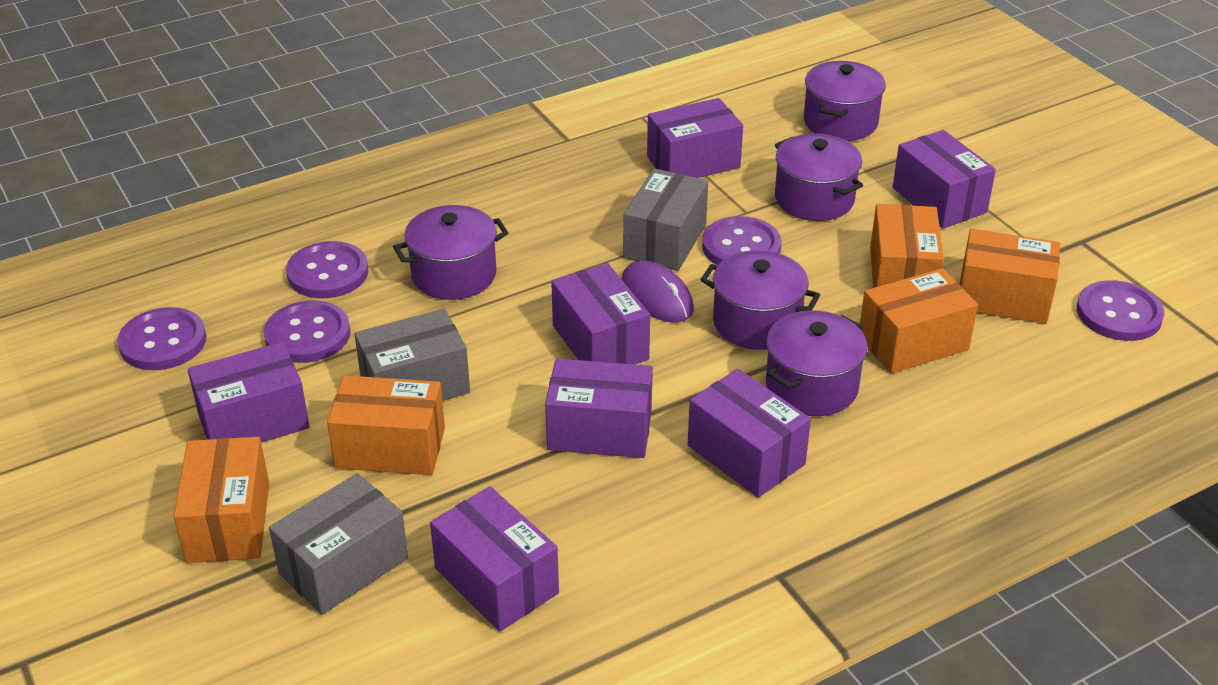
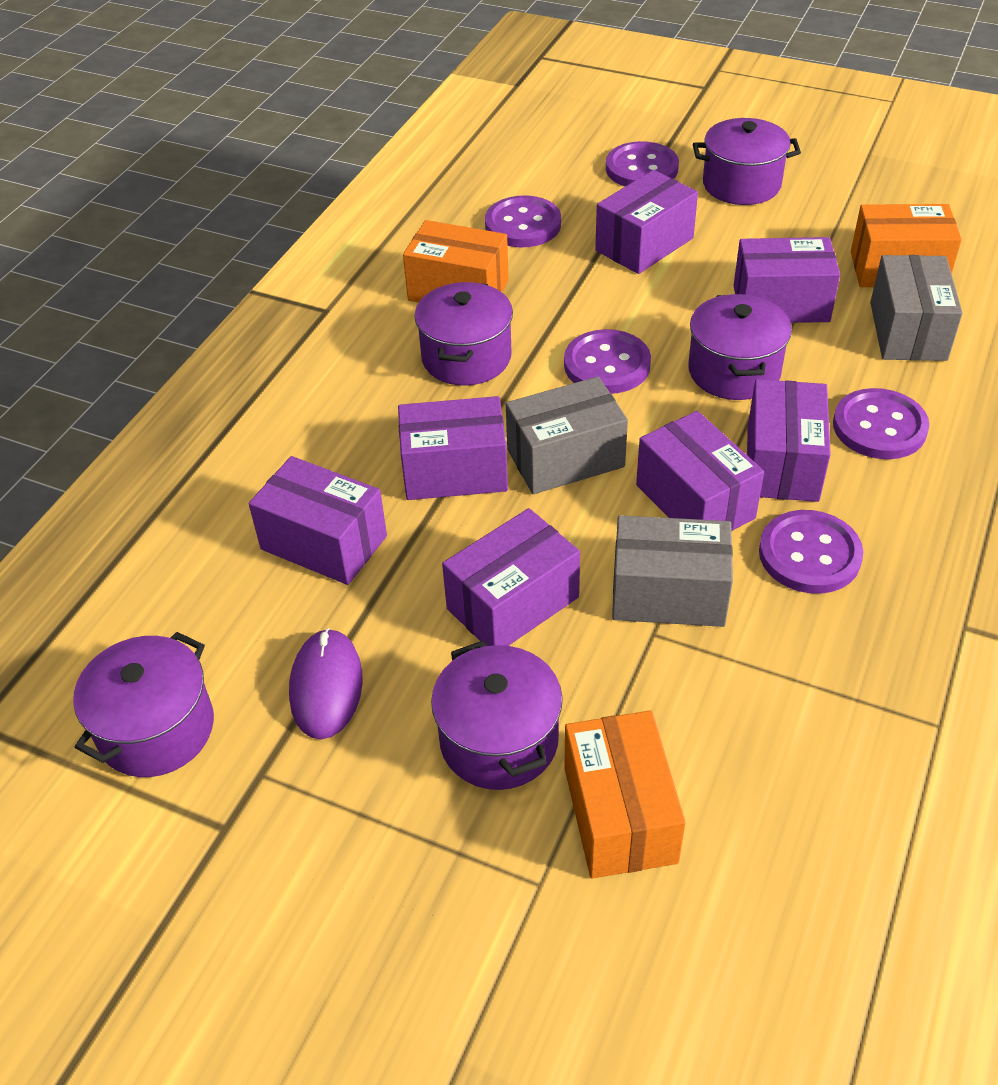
orange box: [174,437,269,563] [327,375,445,475] [860,268,978,374] [870,204,944,288] [960,229,1060,324] = 5 -> [403,220,509,303] [564,710,686,879] [851,204,962,287] = 3

